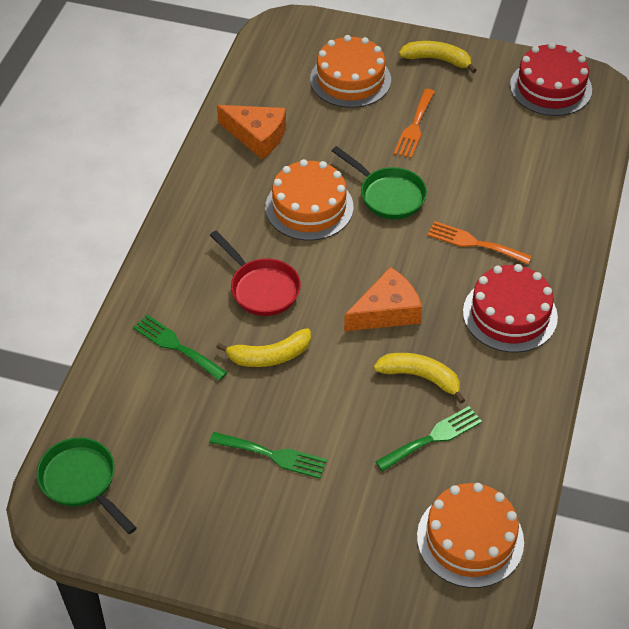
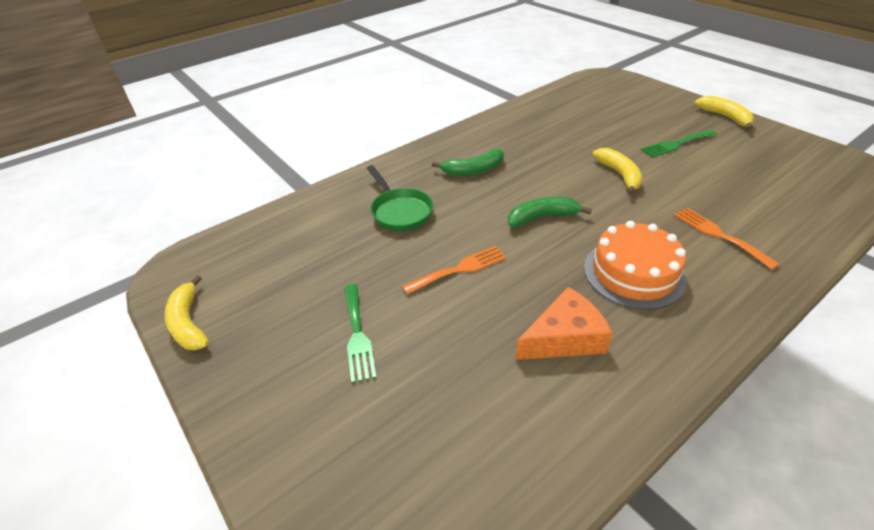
green banana: none = 0 -> [432,149,504,176] [508,197,592,227] = 2
green fork: [133,315,227,381] [209,432,327,479] [375,406,482,471] = 3 -> [344,284,377,383] [641,130,717,157] = 2
green pan: [37,437,137,534] [332,146,427,219] = 2 -> [367,165,433,231] = 1
orange cake: [265,159,353,240] [310,35,391,108] [417,483,524,588] = 3 -> [584,221,686,310] = 1
orange cheese: [217,105,286,159] [344,267,422,331] = 2 -> [515,287,613,360] = 1
red cake: [463,264,558,352] [510,42,592,116] = 2 -> none = 0
red pan: [210,231,301,316] = 1 -> none = 0

